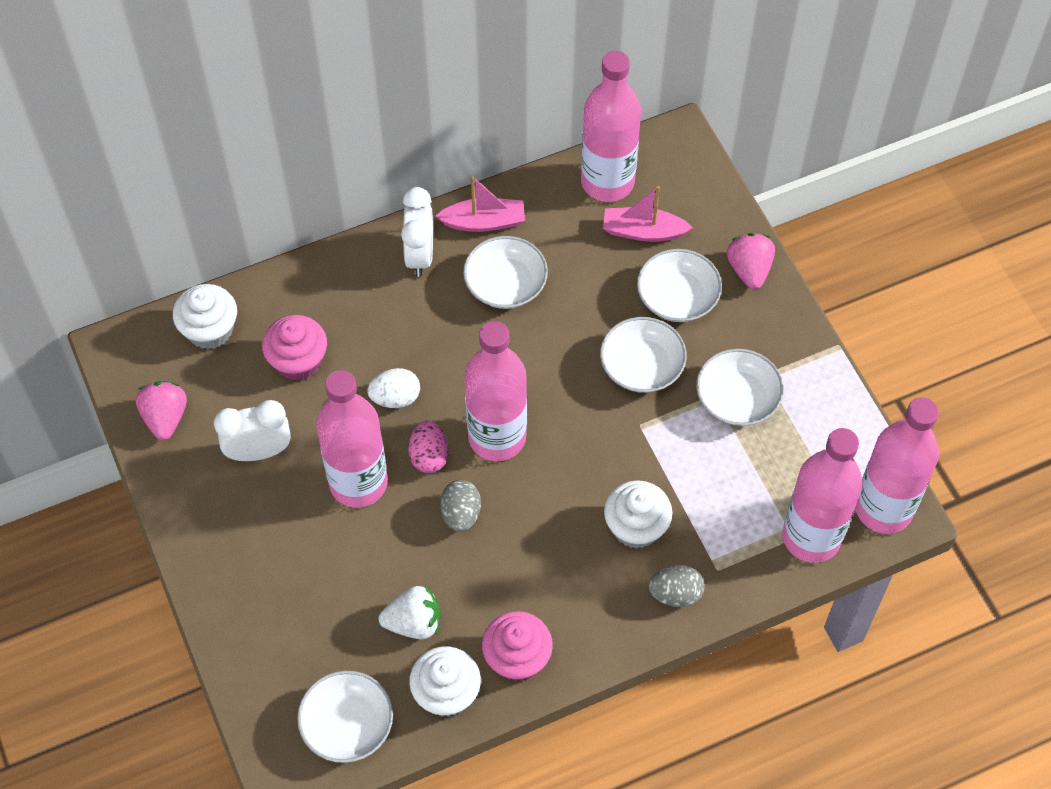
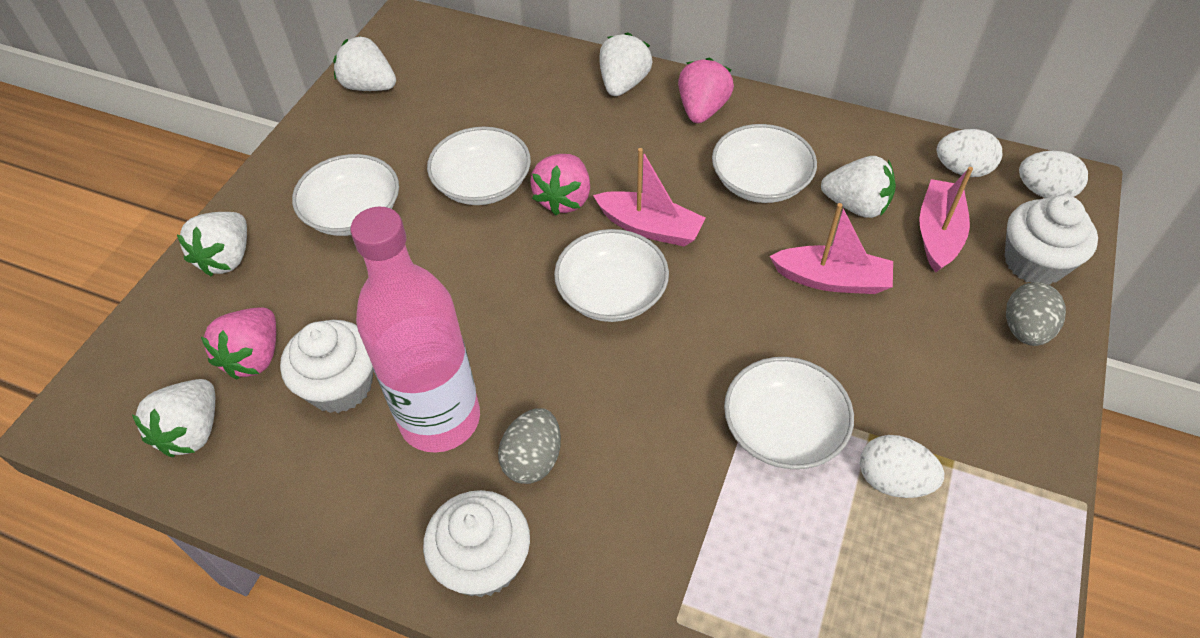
pink boat: [436,176,525,232] [603,186,693,242] = 2 -> [593,148,705,247] [770,203,893,294] [919,167,973,273] = 3
pink bottle: [316,370,388,508] [465,321,527,461] [581,51,641,202] [782,428,863,563] [855,397,939,534] = 5 -> [350,207,480,453] = 1
pink cupcake: [262,315,327,381] [482,611,553,681] = 2 -> none = 0
pink egg: [408,421,449,473] = 1 -> none = 0
pink strawberry: [136,381,187,440] [727,233,775,289] = 2 -> [201,307,276,380] [530,154,590,215] [678,58,734,123] = 3
white clock: [214,400,291,461] [401,187,433,277] = 2 -> none = 0
white egg: [367,368,420,408] = 1 -> [860,435,944,498] [937,129,1002,177] [1019,151,1088,198] = 3
white strawberry: [379,586,441,640] = 1 -> [132,379,215,457] [177,212,247,276] [333,36,396,91] [599,32,652,96] [821,156,896,218] = 5

